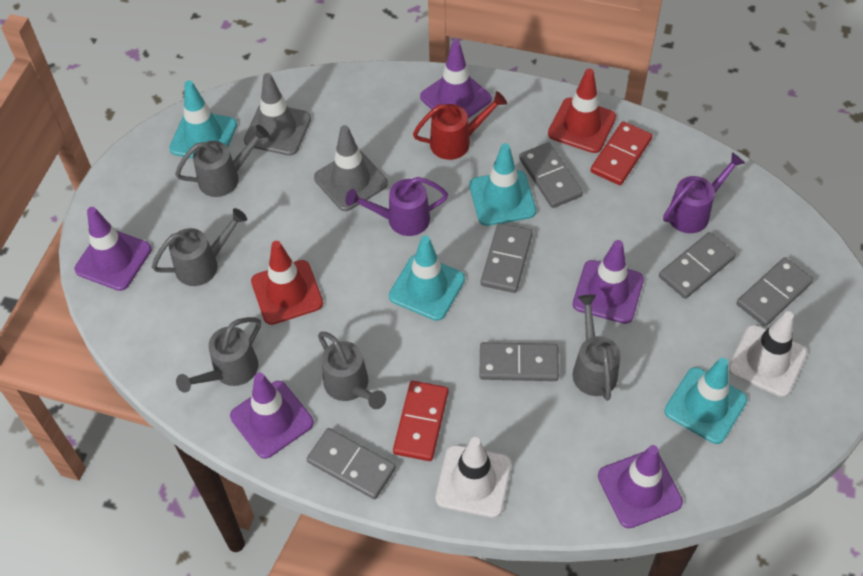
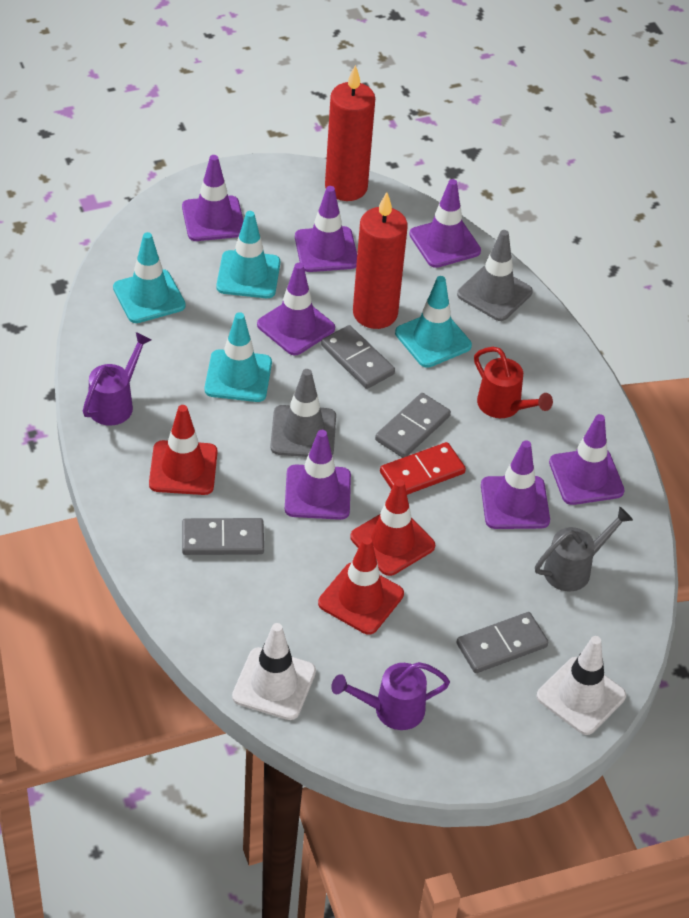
grey domino: [307,428,396,499] [479,342,559,381] [481,223,533,293] [519,142,583,208] [659,232,736,299] [736,257,813,326] = 6 -> [182,518,264,555] [321,325,395,389] [375,393,451,458] [457,612,549,673] = 4
grey watering can: [152,208,247,286] [175,125,269,197] [176,317,261,393] [318,332,386,409] [572,294,621,401] = 5 -> [535,507,633,591] = 1
purple traffic cone: [74,207,151,291] [230,373,314,459] [420,41,492,118] [573,240,644,324] [598,445,683,528] = 5 -> [182,155,244,241] [257,263,335,355] [285,430,351,520] [295,186,357,272] [409,179,481,268] [481,441,550,529] [549,414,625,505] = 7
red candle: none = 0 -> [325,65,375,201] [353,192,408,329] = 2
red domino: [393,381,448,461] [590,121,653,185] = 2 -> [380,442,466,495] = 1
red traffic cone: [251,241,323,325] [548,69,616,153] = 2 -> [149,405,217,495] [318,537,404,635] [350,479,435,576] = 3

